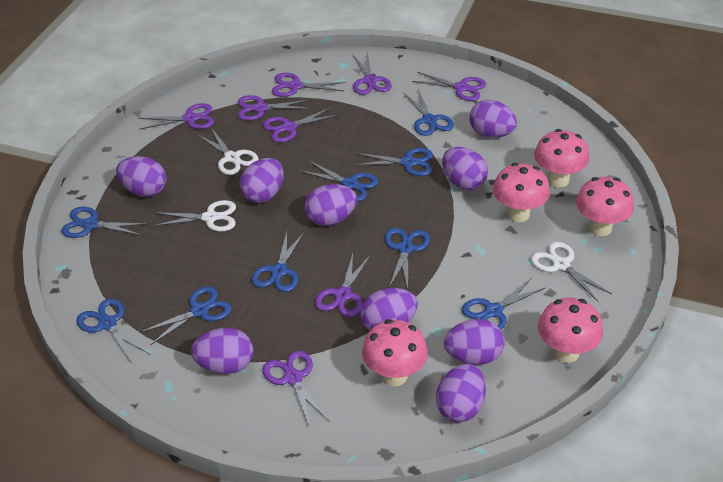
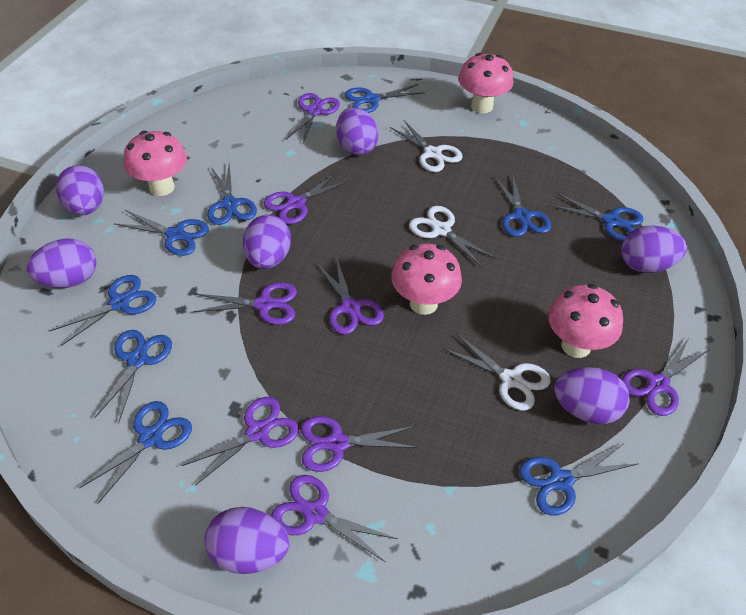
pink mushroom: [362,319,428,386] [493,163,550,222] [534,129,589,187] [538,297,603,363] [576,177,634,236] = 5 -> [124,131,187,196] [391,244,462,315] [459,53,513,113] [548,284,623,358] = 4
purple egg: [116,156,166,197] [191,328,253,374] [239,158,284,203] [305,184,357,226] [360,288,418,331] [436,363,486,423] [442,147,488,190] [444,319,505,365] [469,100,517,138] = 9 -> [27,239,96,288] [56,165,104,215] [204,507,290,574] [243,214,291,269] [336,107,379,156] [554,367,630,424] [621,225,687,273] = 7

